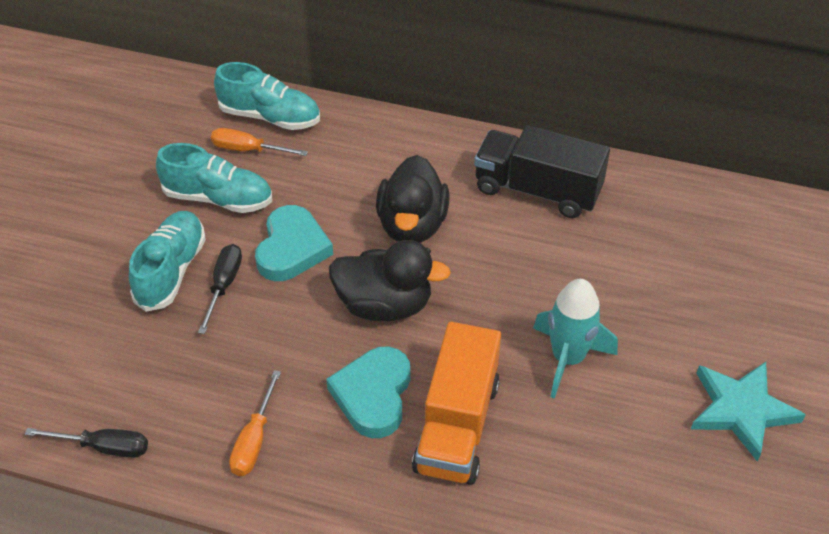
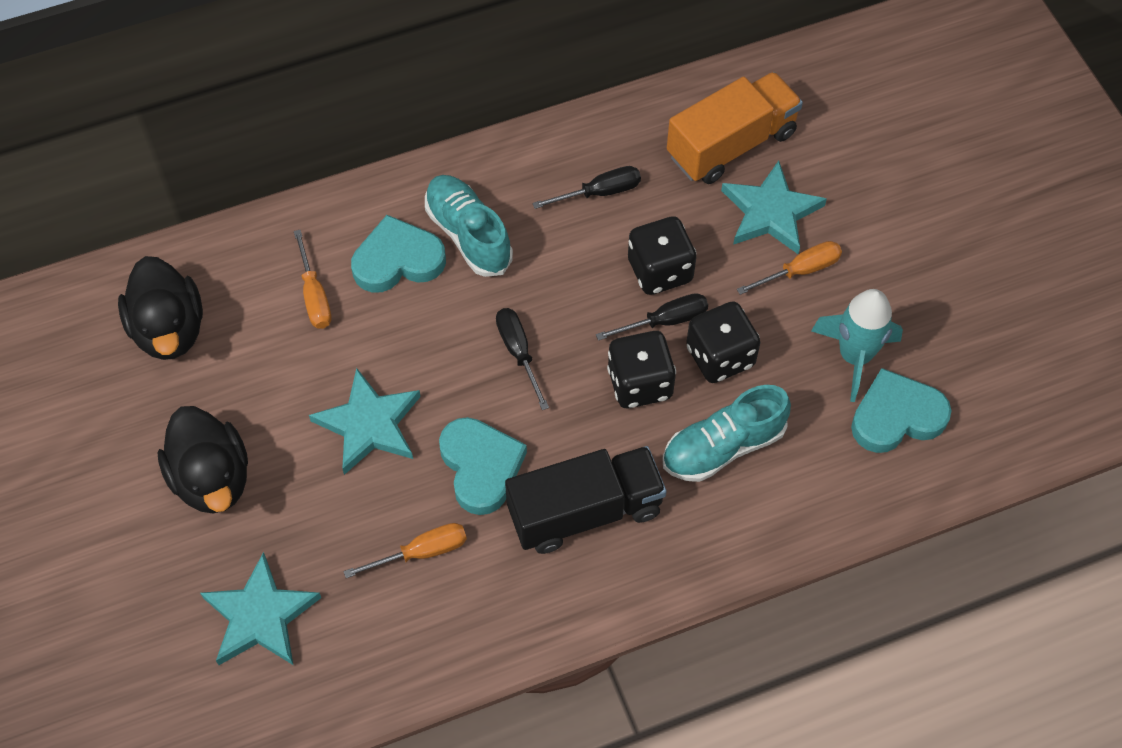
black dice: none = 0 -> [607,331,676,408] [628,216,696,295] [686,301,761,383] = 3
black screwdriver: [25,428,148,458] [198,244,242,334] = 2 -> [496,308,549,410] [532,166,641,209] [596,293,708,341] = 3
orange screwdriver: [211,128,308,156] [229,370,281,476] = 2 -> [294,230,332,329] [343,523,467,578] [737,241,842,295] = 3
turquoise heart: [255,205,333,281] [326,347,410,438] = 2 -> [351,215,446,293] [439,417,527,515] [851,368,952,453] = 3
turquoise shoe: [129,211,206,312] [156,143,272,213] [214,62,320,130] = 3 -> [425,175,513,277] [662,385,791,482] = 2
turquoise star: [691,362,806,462] = 1 -> [200,552,321,665] [309,368,421,475] [721,161,827,254] = 3

